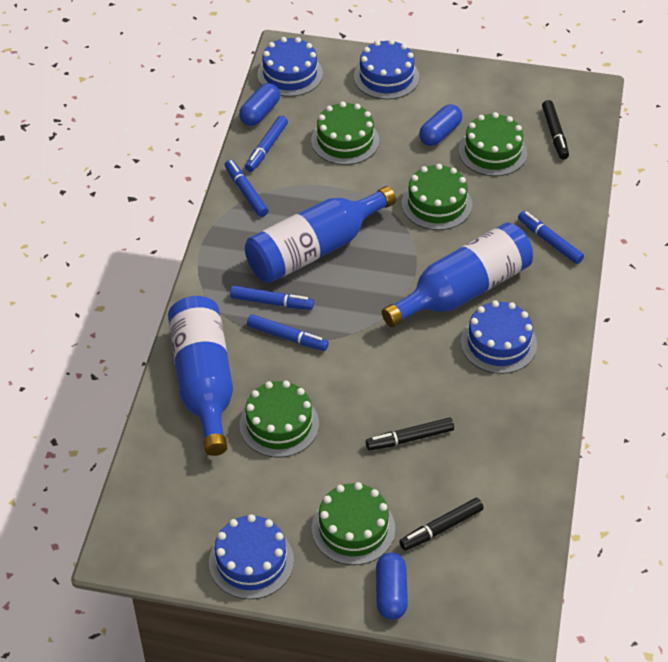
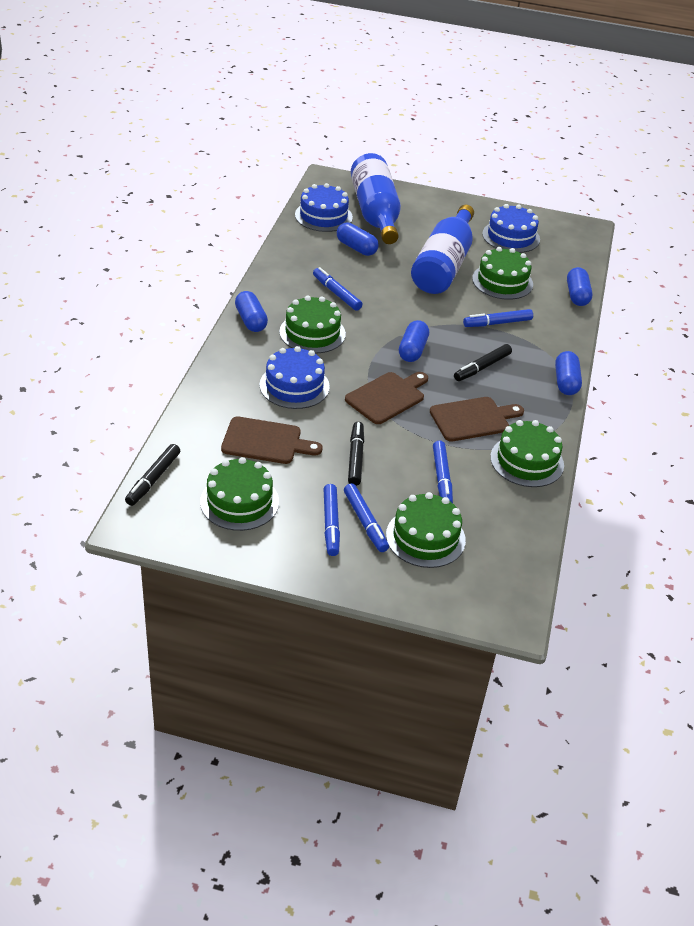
blue bottle: [168,296,233,456] [245,186,396,283] [382,223,533,327] = 3 -> [351,153,401,244] [411,205,474,294] = 2
blue cake: [209,514,294,599] [257,37,323,97] [354,39,419,99] [461,300,537,374] = 4 -> [259,346,330,409] [295,183,353,232] [482,204,540,253] = 3
blue capsule: [239,83,280,126] [376,553,408,620] [419,104,462,146] = 3 -> [235,291,268,332] [337,222,379,256] [399,320,429,362] [555,351,582,395] [567,267,592,306] = 5
brown cutting board: none = 0 -> [221,416,322,464] [345,372,428,424] [430,397,524,442] = 3

